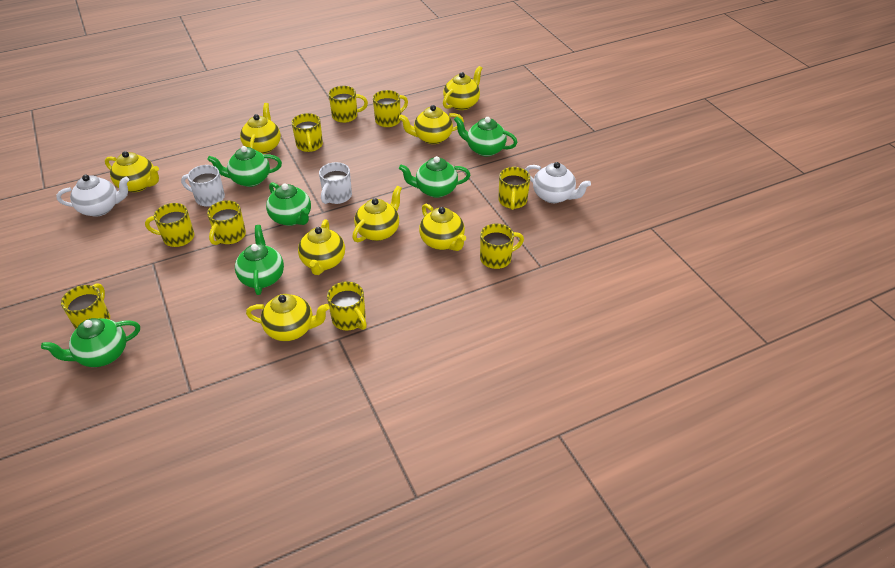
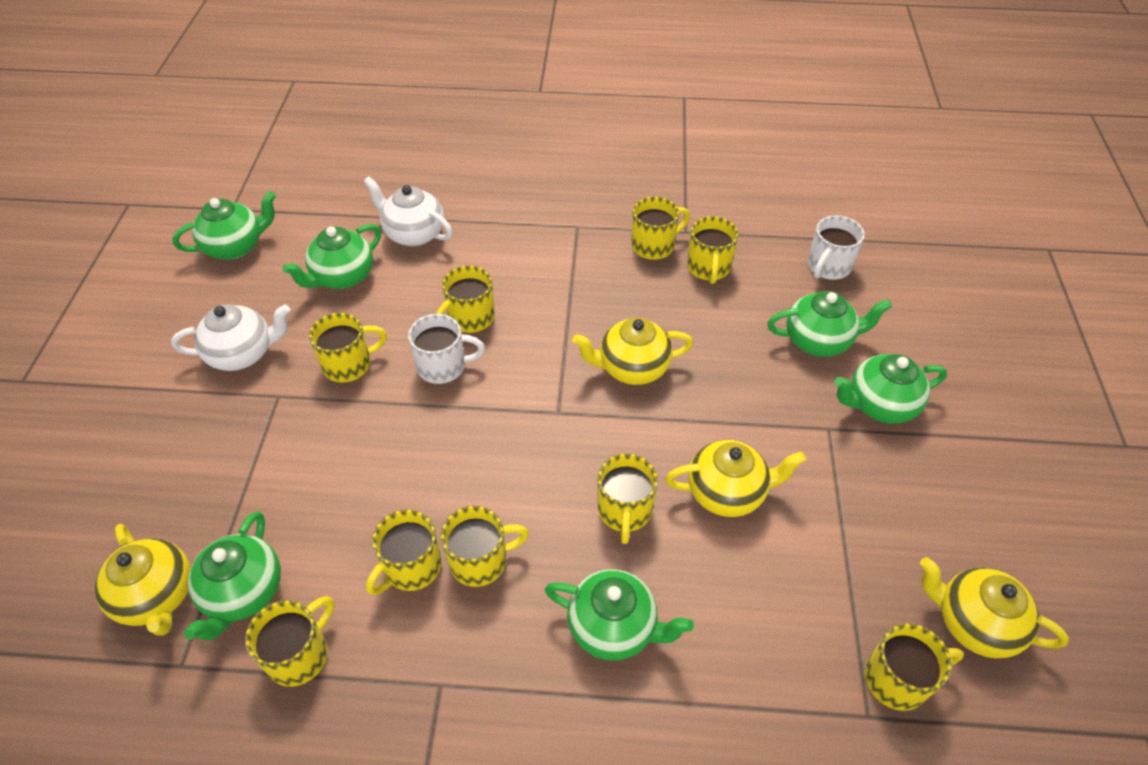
yellow teapot: [105,151,159,192] [240,103,281,154] [246,294,330,341] [298,219,345,275] [352,186,402,242] [399,105,464,144] [419,204,466,251] [443,66,482,110] = 8 -> [95,524,191,636] [573,318,693,385] [665,440,806,517] [920,557,1069,658] = 4

